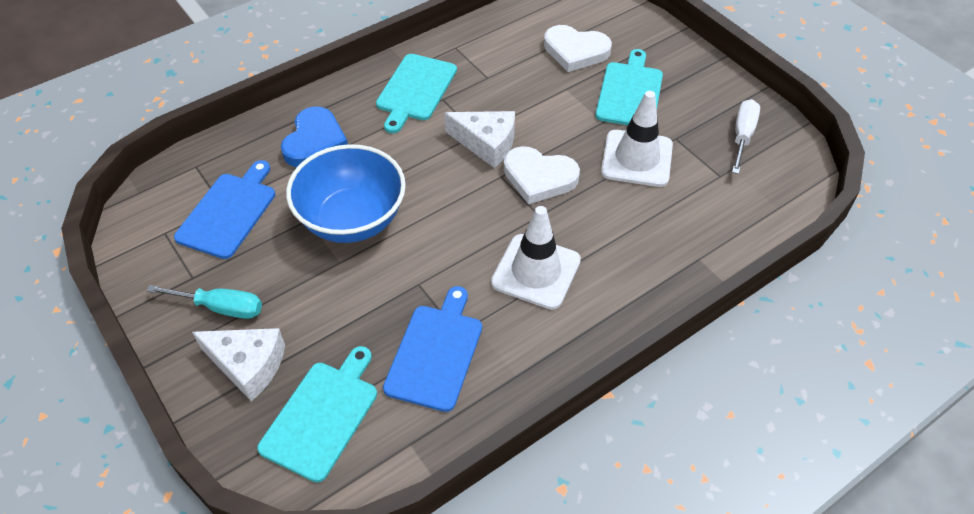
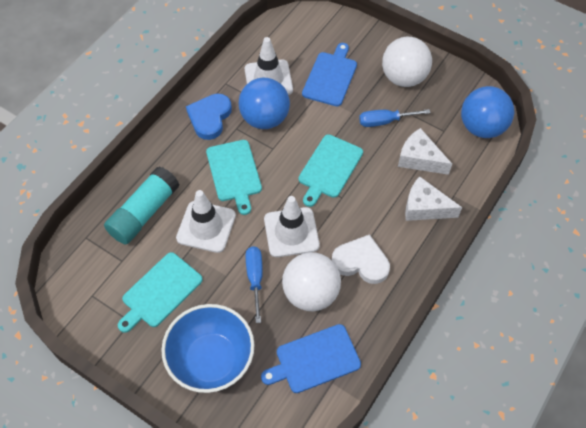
blue ball: none = 0 -> [239,78,290,129] [461,86,514,138] = 2
blue screwdriver: none = 0 -> [246,246,263,323] [359,109,431,127] = 2
turquoise glue stick: none = 0 -> [104,166,179,245] = 1
turquoise screwdriver: [146,285,262,319] = 1 -> none = 0
white ball: none = 0 -> [282,252,341,311] [382,37,432,87] = 2
white heart: [504,146,580,204] [544,25,612,72] = 2 -> [332,234,390,284] = 1
white screwdriver: [732,99,760,174] = 1 -> none = 0
white traffic cone: [491,206,581,310] [601,91,673,187] = 2 -> [176,190,236,253] [245,37,293,95] [264,196,320,257] = 3

